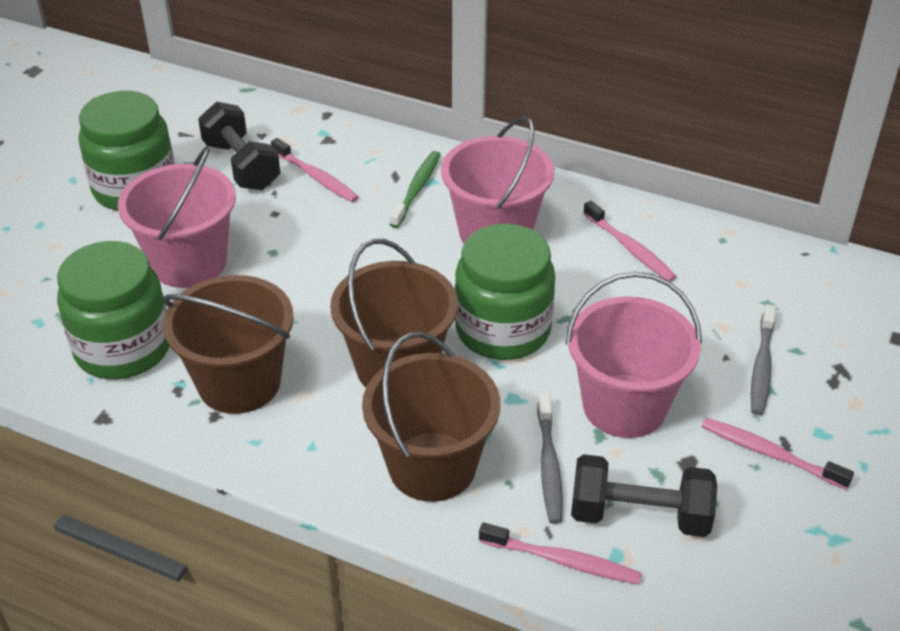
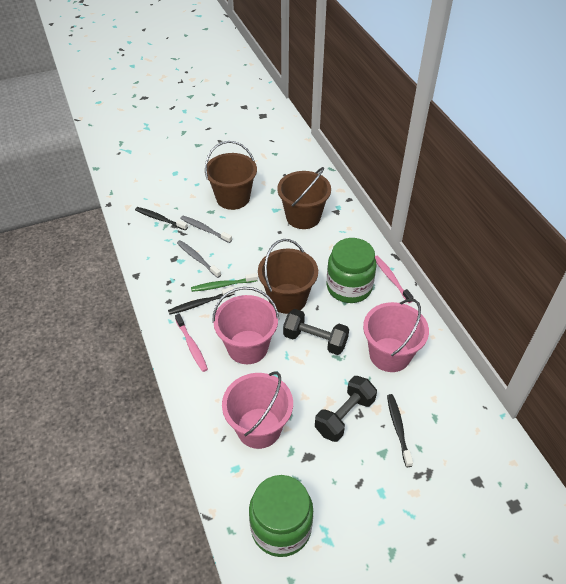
black toothbrush: none = 0 -> [135,207,188,231] [168,287,235,315] [387,394,413,467] = 3
green jar: [57,241,169,379] [79,91,175,211] [455,224,555,360] = 3 -> [249,475,313,557] [327,238,376,303] = 2
pink toothbrush: [271,138,359,202] [479,522,642,585] [583,201,677,282] [702,418,854,490] = 4 -> [175,314,208,372] [375,256,414,303] = 2

